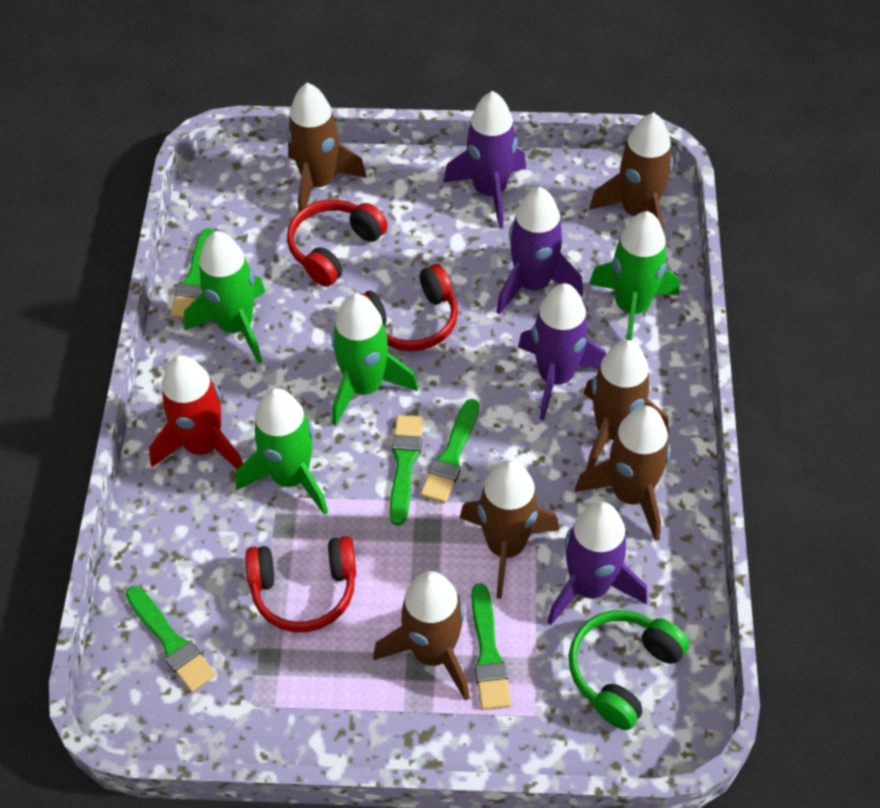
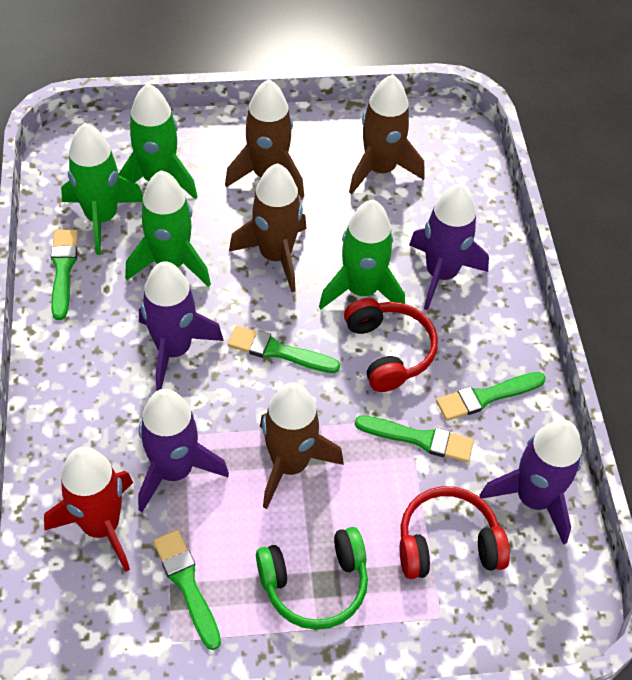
brown rocket: [287,82,367,212] [373,571,470,701] [460,460,559,599] [575,406,671,541] [584,340,669,471] [589,112,673,232] = 6 -> [225,79,304,198] [229,163,307,292] [260,382,344,509] [349,74,425,194] = 4
red headphones: [245,536,356,632] [287,199,388,286] [361,264,458,351] = 3 -> [344,298,438,392] [400,486,510,579] = 2

